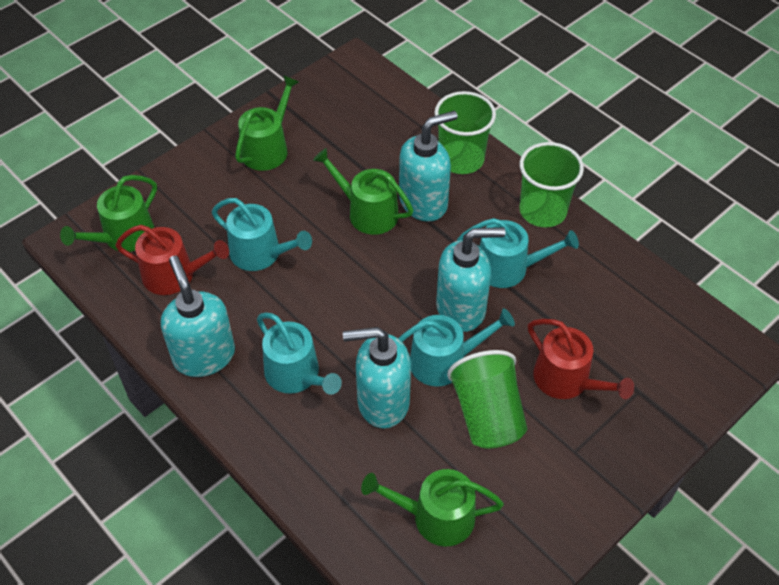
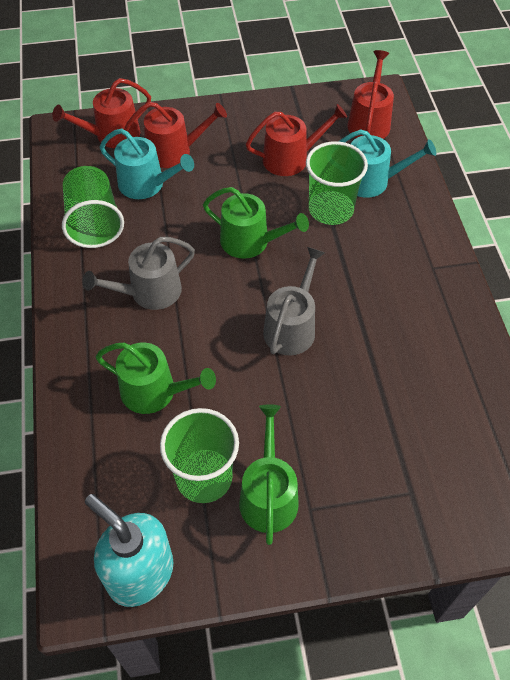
green watering can: [60,175,157,252] [235,75,299,171] [313,148,413,235] [361,469,504,546] = 4 -> [96,343,216,414] [203,187,309,259] [239,404,299,545] = 3
grey watering can: none = 0 -> [82,237,195,310] [263,247,325,355] = 2
red watering can: [115,225,229,295] [528,319,634,399] = 2 -> [52,78,151,148] [124,102,227,168] [246,104,347,176] [348,50,394,139] = 4
turquoise soap dispenser: [161,256,235,377] [343,327,411,428] [399,111,458,222] [436,227,505,332] = 4 -> [85,494,174,607] = 1
turquoise watering can: [212,198,312,271] [257,313,342,395] [398,308,515,387] [457,218,579,288] = 4 -> [100,129,194,199] [339,129,436,198] = 2

